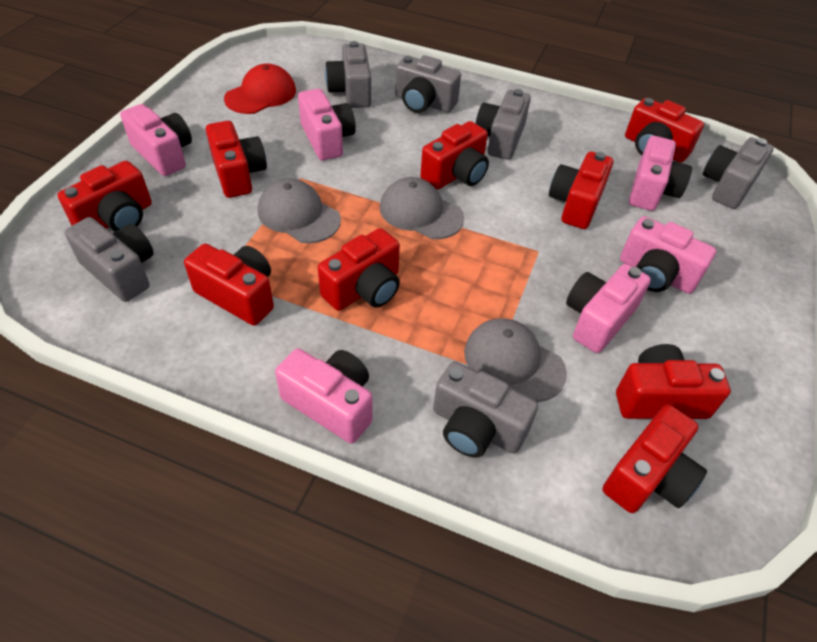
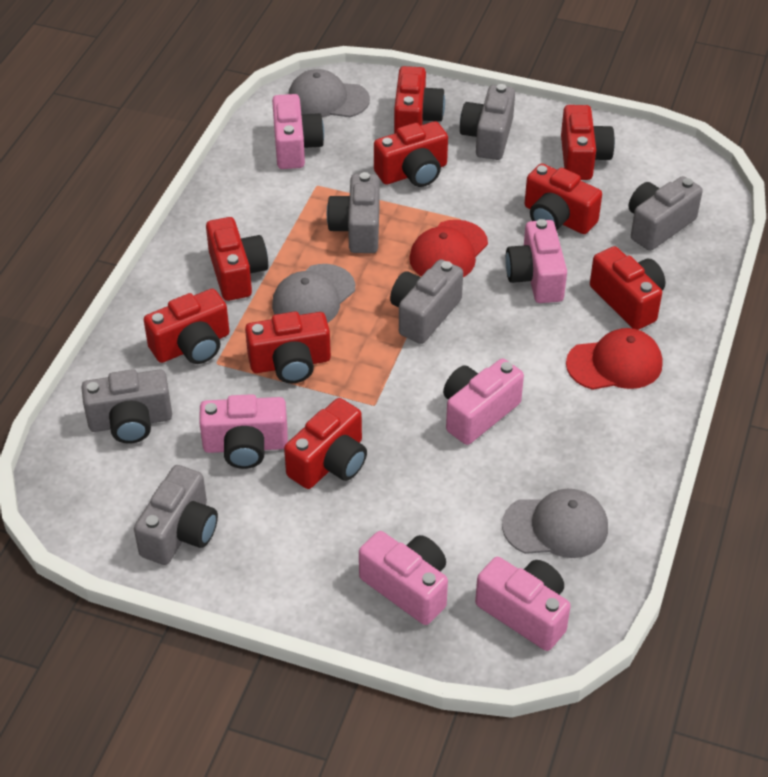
red cap: [224,64,296,114] = 1 -> [409,220,488,277] [566,328,662,390] = 2

